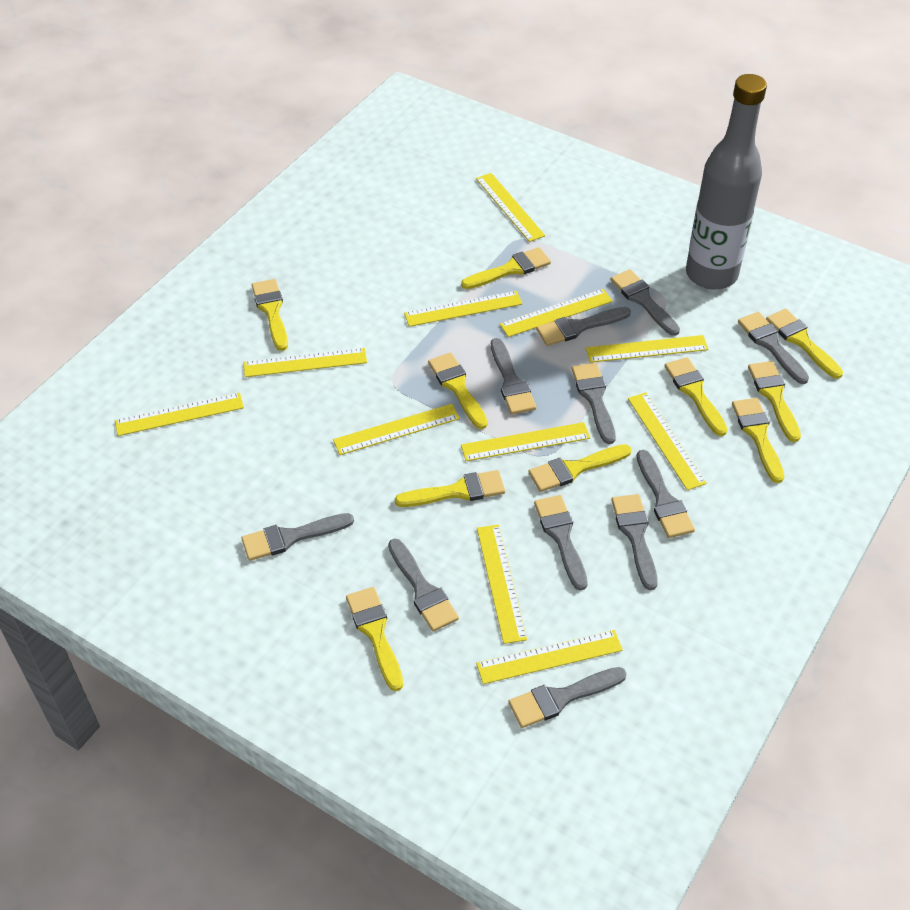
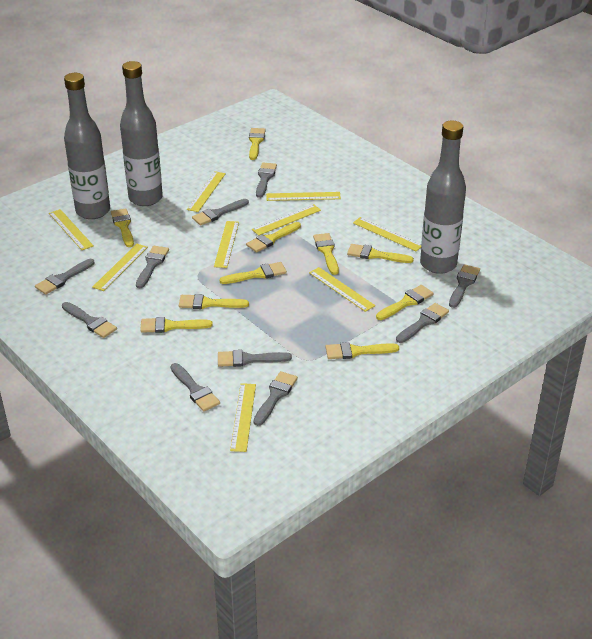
grey bottle: [686,74,767,290] = 1 -> [64,73,110,219] [120,61,163,206] [420,121,466,274] = 3
grey brush: [241,513,354,561] [388,538,459,631] [491,338,536,415] [508,667,627,728] [534,495,588,591] [536,307,631,346] [572,363,616,444] [611,269,680,336] [611,494,658,590] [637,450,695,538] [738,312,809,384] = 11 -> [35,259,95,295] [62,302,117,338] [136,246,169,288] [170,363,220,412] [192,199,249,226] [218,350,292,367] [253,371,298,426] [256,163,277,198] [396,303,449,343] [449,264,480,308] = 10
yellow ruler: [115,393,244,436] [243,348,367,377] [333,404,460,455] [404,291,522,327] [461,422,590,461] [476,173,545,242] [476,630,623,684] [477,525,527,644] [499,289,613,337] [586,335,709,363] [628,392,707,490] = 11 -> [49,209,94,250] [92,244,148,291] [187,171,226,212] [214,221,239,268] [230,383,256,452] [252,204,321,236] [266,192,341,201] [309,267,375,312] [353,217,421,251] = 9

